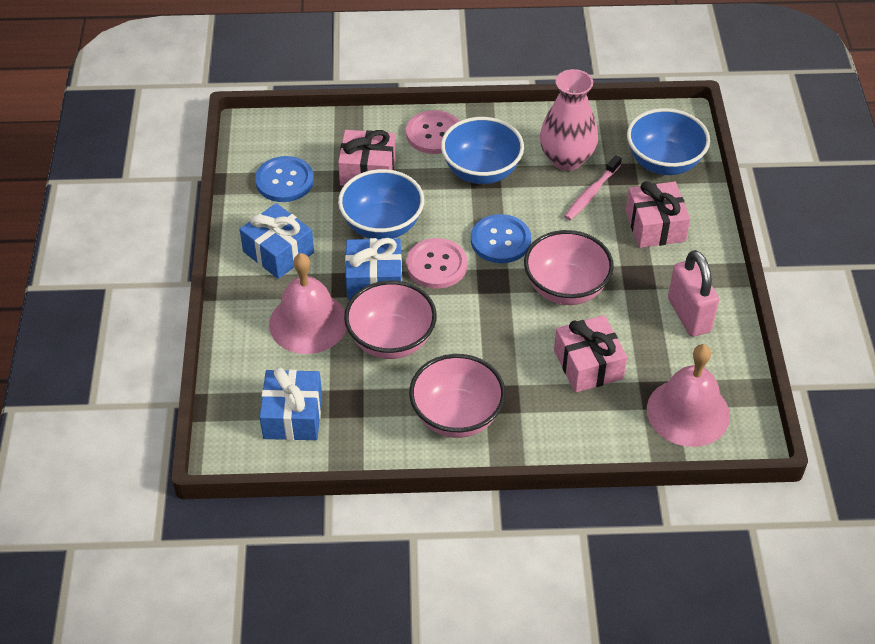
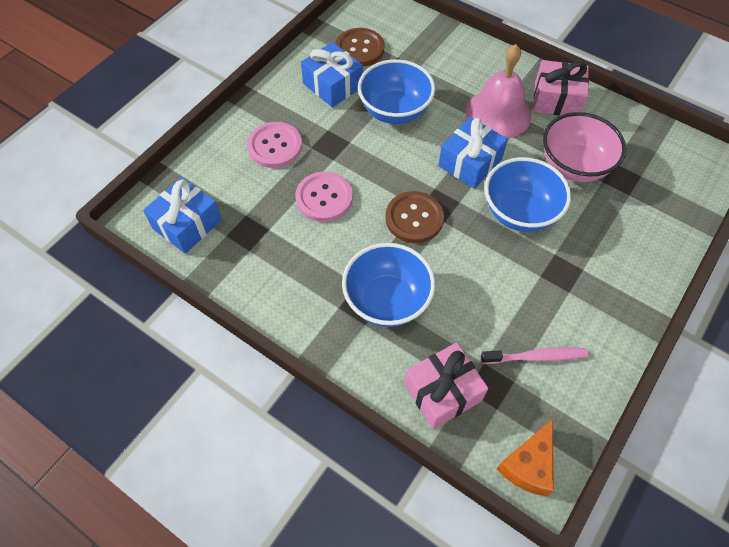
blue button: [255,156,314,202] [471,214,531,263] = 2 -> none = 0
brown button: none = 0 -> [335,28,384,66] [385,191,444,243] = 2
orange cheese: none = 0 -> [496,420,554,497] = 1
pink bell: [269,253,347,354] [647,344,730,447] = 2 -> [466,44,531,138] = 1
pink bowl: [344,280,437,359] [409,354,506,438] [524,230,614,305] = 3 -> [543,112,626,182] = 1
pink gift: [338,130,396,186] [554,315,627,393] [626,181,690,248] = 3 -> [404,343,488,429] [533,60,589,116] = 2
pink padlock: [668,250,719,337] = 1 -> none = 0
pink vase: [540,69,598,171] = 1 -> none = 0

